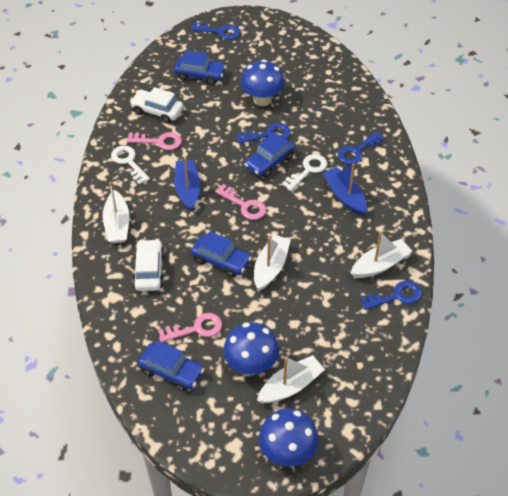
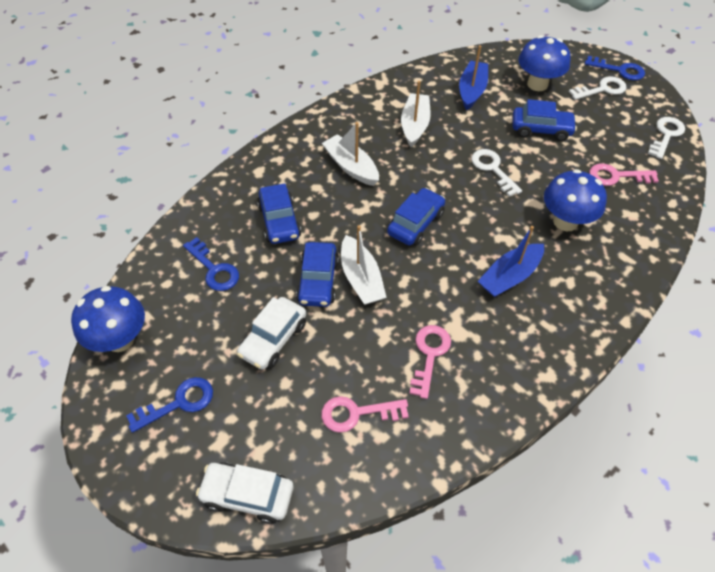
blue key: [191,22,240,40] [236,123,290,143] [338,132,384,165] [360,281,421,310] = 4 -> [126,377,213,433] [183,237,239,291] [585,56,645,80] = 3
white boat: [103,182,129,243] [254,235,291,291] [257,355,325,403] [351,232,412,278] = 4 -> [322,122,379,186] [341,225,387,305] [401,81,431,147] = 3
white key: [111,145,150,184] [282,154,327,191] = 2 -> [471,149,522,197] [569,76,627,100] [648,117,685,159] = 3

